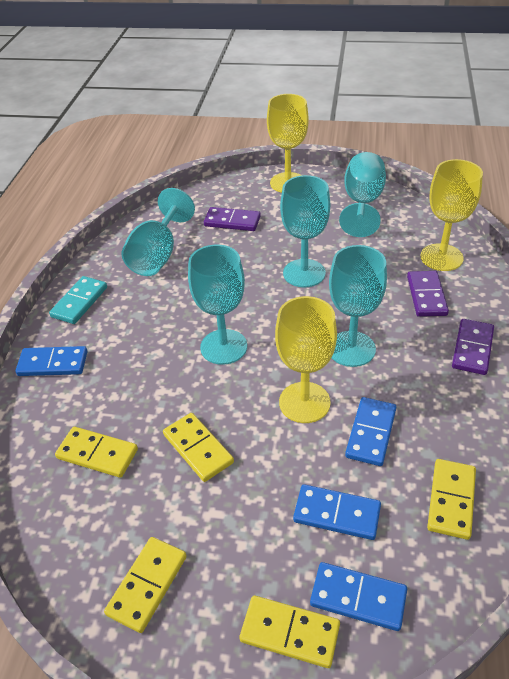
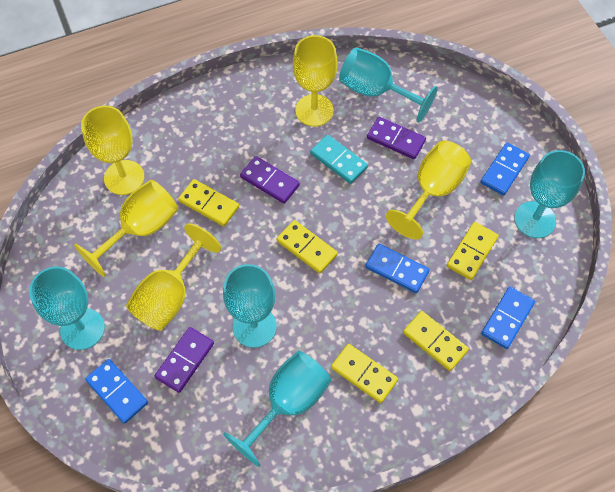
yellow goblet: [267,94,308,193] [275,296,337,423] [420,159,483,271] = 3 -> [74,180,178,277] [81,106,144,195] [126,223,221,331] [293,35,338,126] [386,140,471,240] = 5

